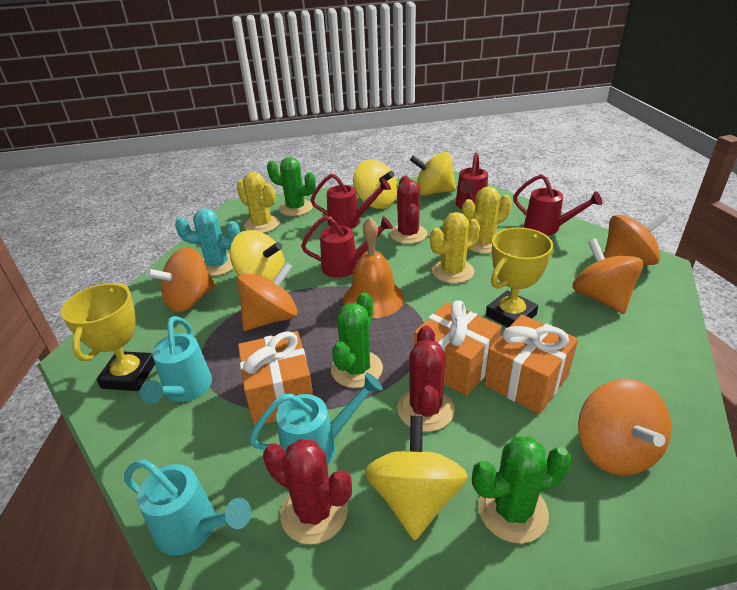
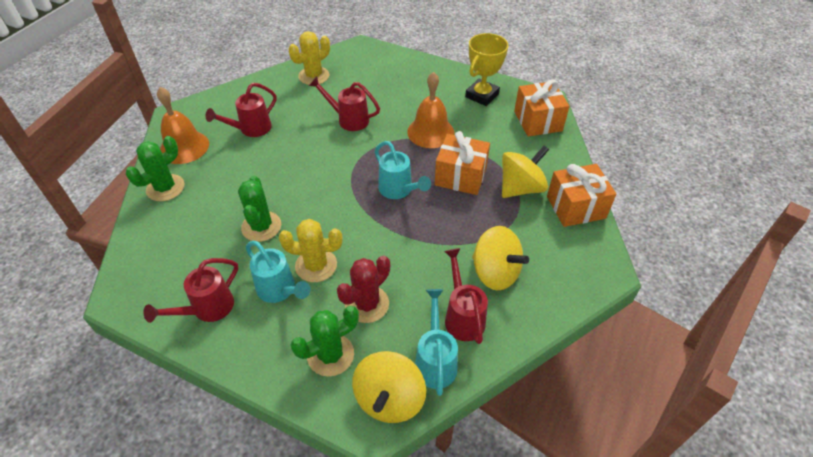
orange bell: [343,217,404,318] = 1 -> [157,87,209,164] [407,72,454,148] = 2
orange spinning top: [146,247,216,312] [237,262,297,331] [572,239,644,314] [578,379,672,476] [604,213,668,265] = 5 -> none = 0
red cactus: [263,439,352,544] [390,176,428,244] [397,326,455,432] = 3 -> [337,256,390,323] = 1
turquoise cactus: [175,208,240,276] = 1 -> none = 0
yellow cactus: [237,172,280,233] [430,212,480,283] [462,186,512,254] = 3 -> [279,219,343,282] [289,31,330,85] = 2
yellow spinning top: [230,230,285,281] [353,160,398,209] [365,416,468,540] [410,152,456,196] = 4 -> [352,351,426,423] [472,226,529,291] [502,146,549,198] = 3
yellow trophy: [61,283,155,391] [486,228,553,327] = 2 -> [465,33,508,106] = 1

